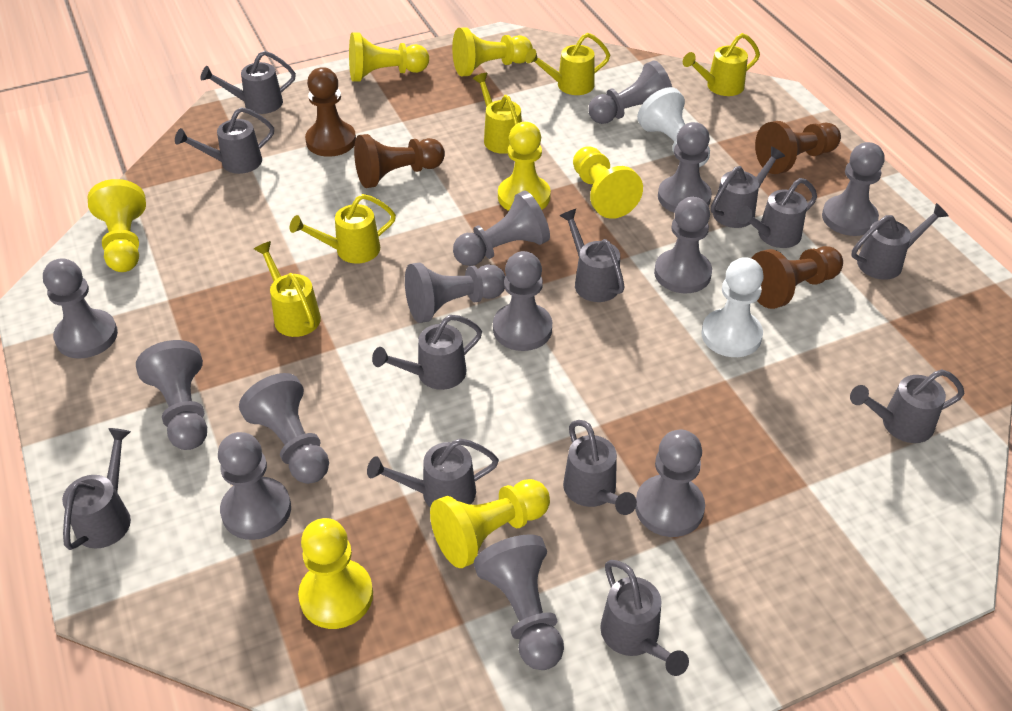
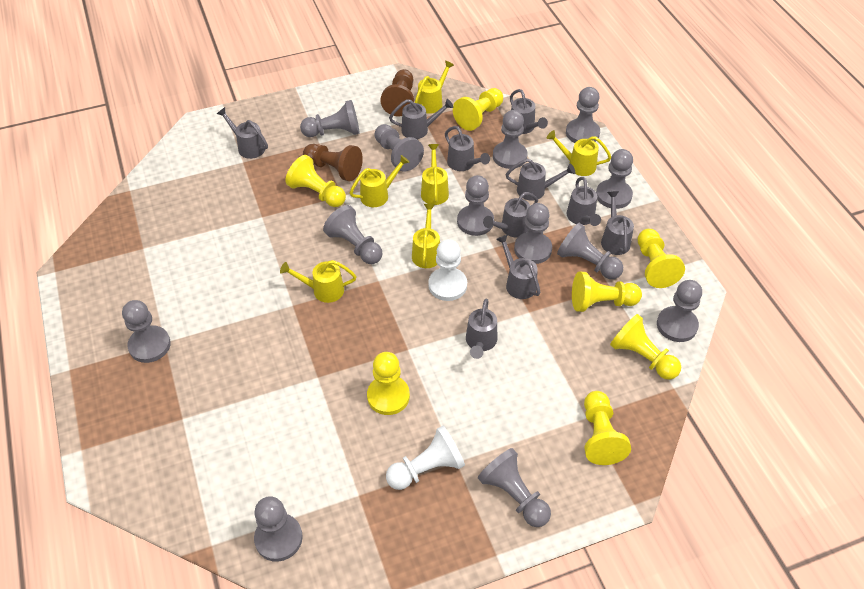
brown pawn: [305,67,356,157] [354,134,445,188] [751,246,843,309] [755,121,841,174] = 4 -> [303,144,363,181] [380,69,414,117] = 2
grey watering can: [62,428,131,550] [175,107,274,174] [201,51,296,114] [367,438,499,508] [372,315,482,390] [560,209,625,302] [563,420,637,515] [600,560,689,676] [711,147,785,228] [736,178,817,248] [850,369,964,443] [852,203,949,280] = 12 -> [217,107,268,159] [389,99,453,139] [445,126,490,171] [466,299,497,359] [483,192,538,238] [496,235,541,299] [506,159,575,201] [510,89,548,134] [567,177,601,226] [601,191,634,255] = 10
yellow watering can: [254,241,321,337] [290,194,396,264] [473,73,522,154] [525,33,610,95] [683,33,760,96] = 5 -> [280,260,356,303] [350,155,410,207] [412,204,440,268] [415,60,454,114] [421,144,449,205] [546,130,611,176] = 6

